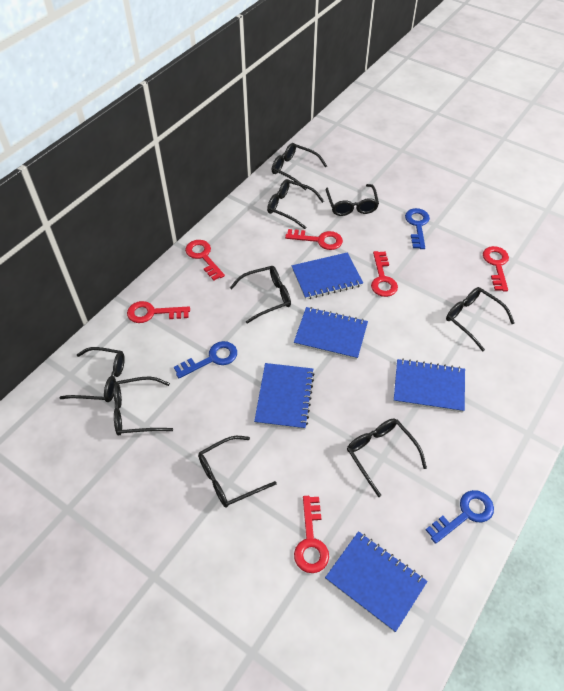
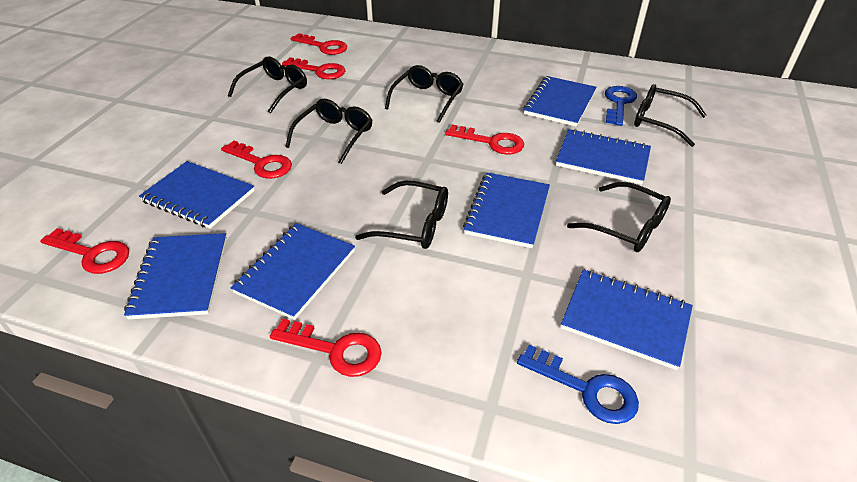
black glasses: [59,347,125,402] [113,376,173,436] [198,436,277,507] [230,266,291,324] [267,179,324,229] [271,143,327,190] [326,184,379,216] [347,419,427,497] [446,287,515,351] = 9 -> [228,56,307,114] [285,99,373,164] [355,181,448,249] [385,65,464,123] [567,182,671,252] [634,84,707,147] = 6
blue key: [174,341,237,378] [405,208,430,249] [426,490,494,544] = 3 -> [517,345,639,424] [605,86,637,126] = 2
blue notebook: [254,363,315,430] [292,252,363,300] [294,307,368,360] [325,531,428,632] [394,359,465,413] = 5 -> [124,233,227,319] [139,161,255,229] [230,223,355,320] [463,173,550,248] [524,76,597,127] [556,129,651,185] [561,269,693,370] = 7

